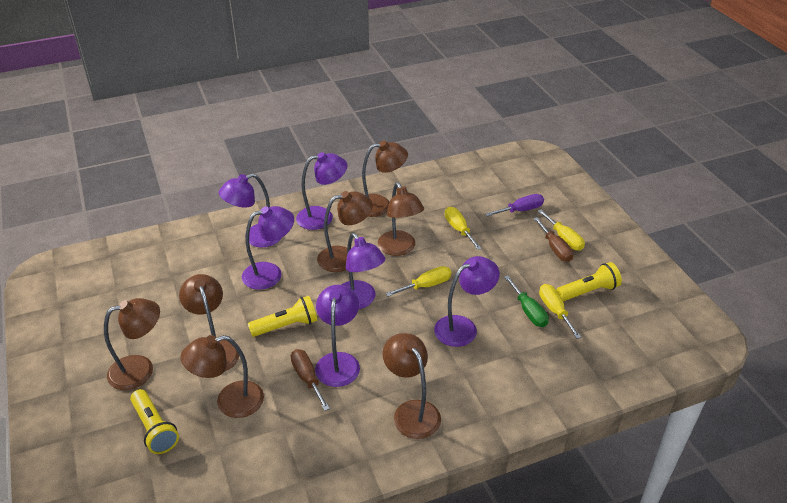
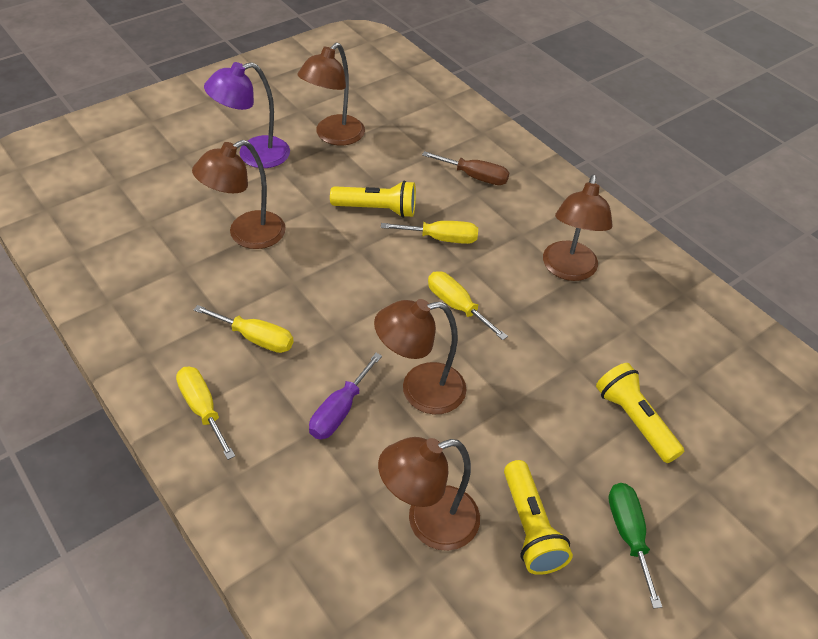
brown lamp: [104,298,160,390] [179,274,239,372] [181,335,264,418] [317,191,373,272] [362,141,408,217] [378,182,424,256] [383,333,441,439] = 7 -> [192,140,286,249] [297,43,365,145] [374,299,466,414] [378,437,480,551] [543,175,613,281] = 5
brown screwdriver: [291,349,330,411] [533,217,574,262] = 2 -> [422,151,509,185] = 1
purple lamp: [219,173,281,247] [242,206,294,290] [296,152,348,230] [315,285,360,387] [341,233,385,309] [434,256,500,347] = 6 -> [204,62,290,168] = 1

